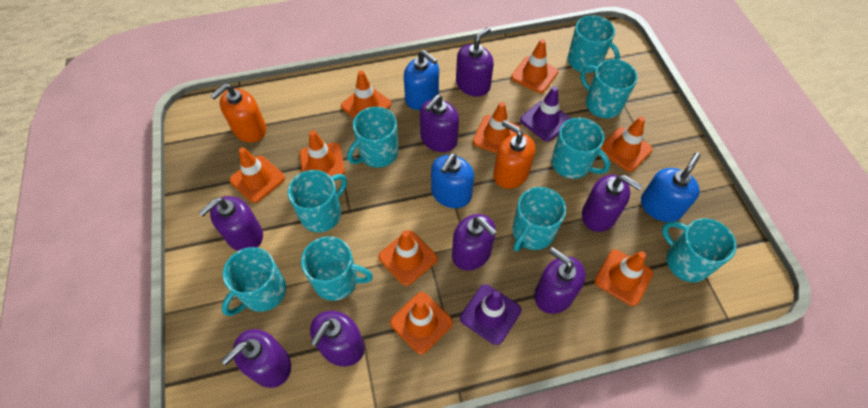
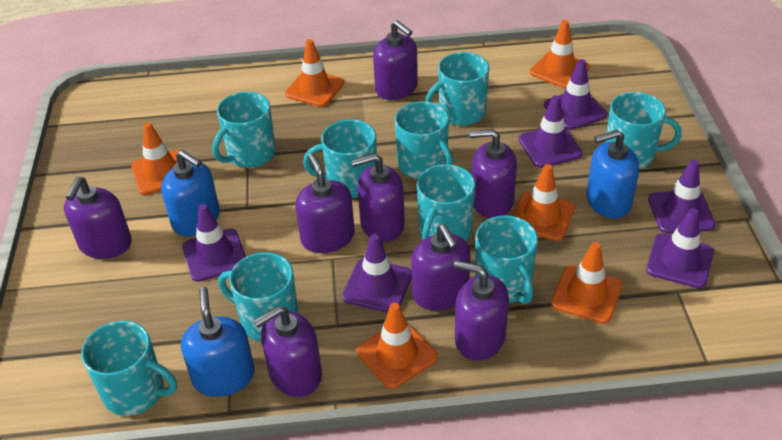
orange soap dispenser: [210,84,266,142] [493,120,535,189] = 2 -> none = 0
orange traffic cone: [230,147,285,203] [300,130,345,177] [341,70,392,118] [378,230,438,286] [390,292,453,354] [473,102,521,153] [511,39,559,93] [594,250,653,306] [601,116,653,172] = 9 -> [132,122,180,195] [285,39,344,107] [357,303,438,389] [512,164,575,241] [530,20,590,89] [551,242,623,324] = 6
purple traffic cone: [460,284,522,345] [520,86,571,142] = 2 -> [182,204,246,282] [342,234,412,313] [518,95,583,168] [544,59,607,130] [646,208,714,288] [648,160,716,234] = 6

